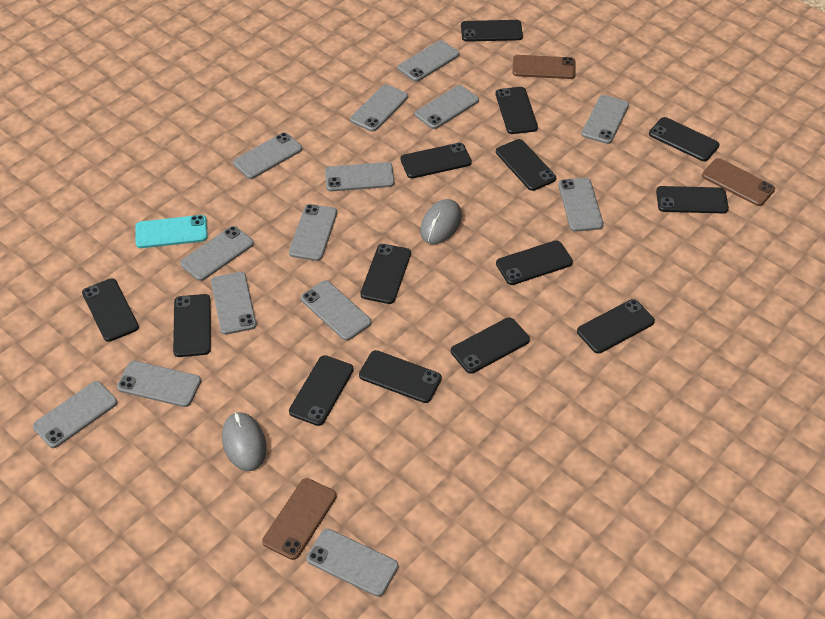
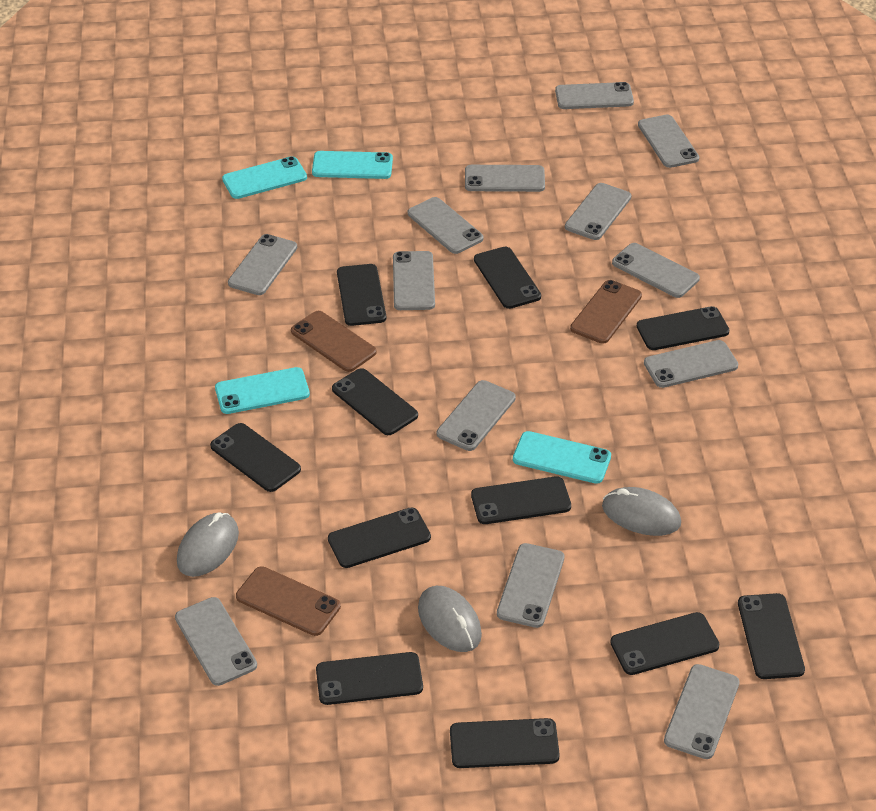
black phone: [82,278,139,342] [173,294,211,357] [289,355,354,426] [359,350,442,403] [360,244,411,304] [400,143,472,178] [451,317,530,374] [461,20,523,42] [496,87,538,134] [496,139,556,191] [496,240,573,285] [577,299,655,353] [649,117,720,161] [656,186,729,213] = 14 -> [210,423,301,492] [316,652,423,705] [328,507,431,568] [332,368,418,435] [337,264,386,326] [450,718,560,768] [471,476,571,524] [474,247,541,309] [610,612,719,675] [637,306,729,350] [738,593,805,679] = 11
grey mouse: [222,412,267,471] [420,199,462,244] = 2 -> [177,512,239,577] [418,586,482,652] [602,487,681,536] = 3
grey phone: [33,381,117,448] [117,361,201,407] [180,226,254,281] [211,272,257,335] [233,132,302,179] [289,204,337,261] [301,280,372,341] [306,529,398,597] [325,162,394,191] [350,84,408,132] [398,40,459,82] [415,85,479,129] [558,178,604,232] [581,95,629,144] = 14 -> [175,597,257,686] [228,234,297,295] [393,251,435,310] [408,197,484,254] [437,380,516,451] [465,165,545,192] [497,543,564,628] [555,82,634,109] [565,183,631,240] [612,243,700,298] [638,115,699,168] [644,340,738,388] [664,664,740,759] = 13
turquoise phone: [135,215,208,248] = 1 -> [215,367,310,414] [222,156,307,199] [312,151,393,179] [513,431,611,484] = 4

